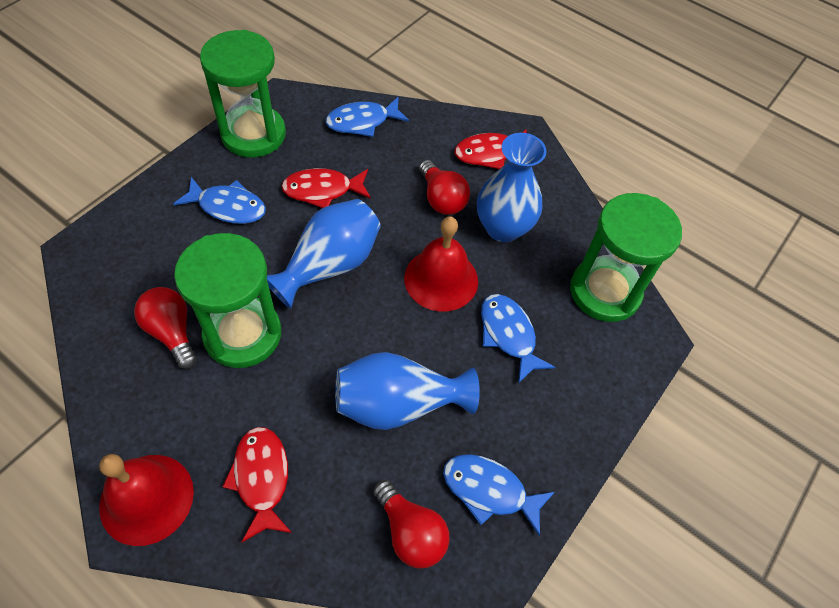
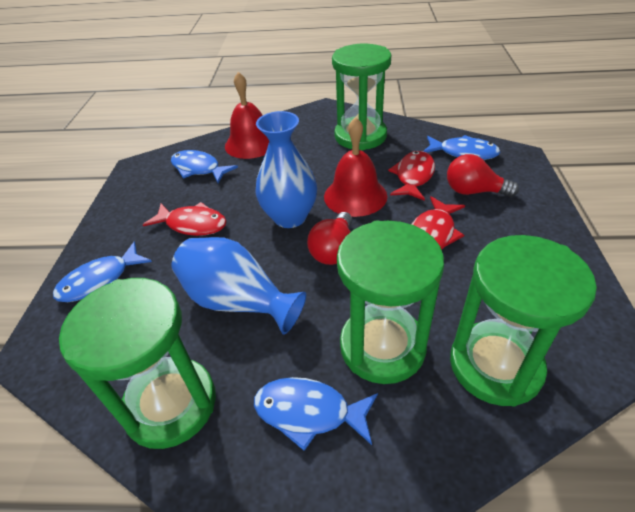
blue vase: [267,199,381,309] [335,352,480,430] [477,133,547,242] = 3 -> [172,237,306,335] [255,111,317,228] = 2
green hourglass: [174,233,281,368] [200,30,286,158] [570,193,682,322] = 3 -> [59,278,216,449] [332,44,391,150] [337,221,444,384] [450,235,597,406] = 4
red light bulb: [134,287,197,369] [373,480,450,568] [419,160,470,215] = 3 -> [307,212,352,265] [447,154,519,197] = 2

